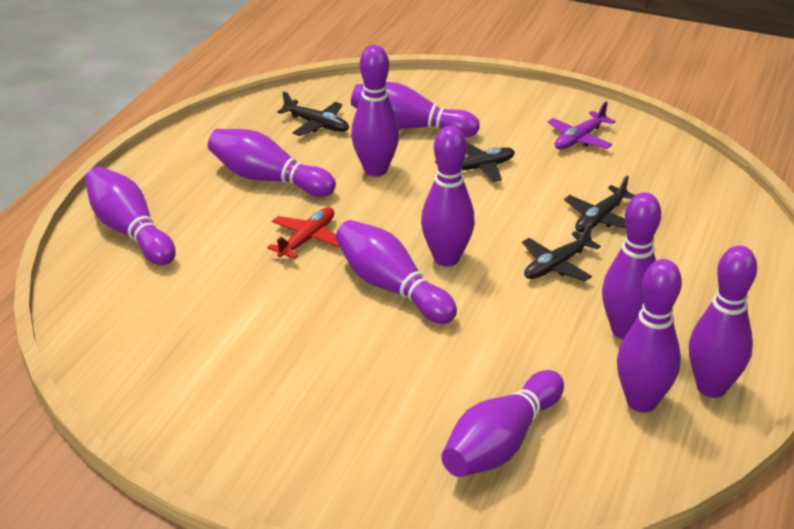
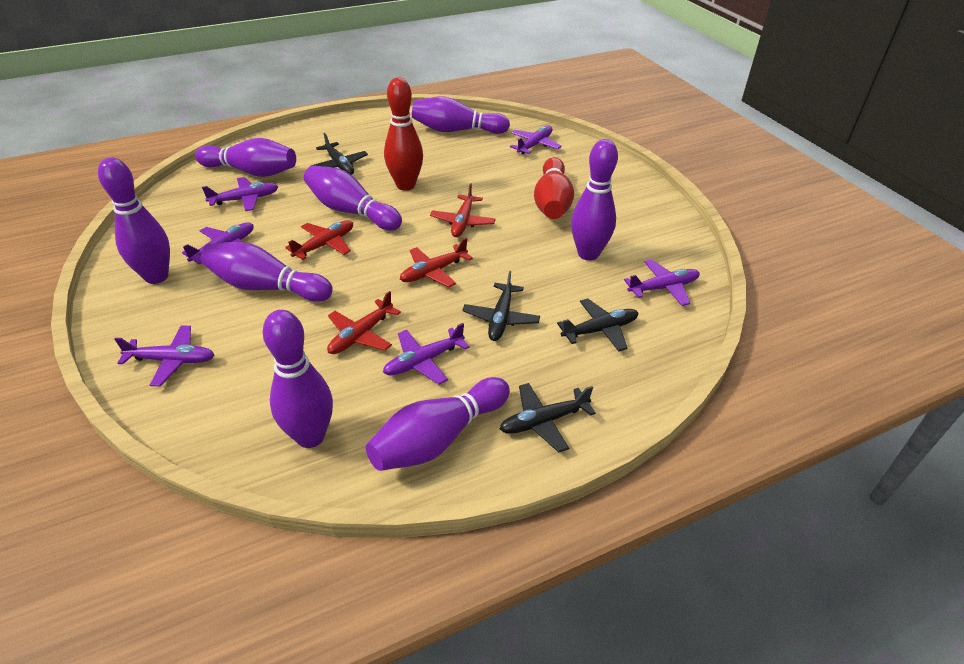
purple bowling pin: [85,167,176,266] [208,129,336,197] [336,220,457,324] [351,45,400,177] [351,82,480,138] [421,126,475,267] [441,370,564,477] [602,192,661,339] [617,259,682,412] [689,245,757,398] = 10 -> [98,157,170,284] [195,138,296,177] [201,242,333,302] [262,310,333,448] [304,165,402,231] [366,377,510,471] [412,97,510,134] [571,139,618,261] = 8
purple plane: [548,102,616,150] = 1 -> [114,325,214,386] [182,222,254,264] [202,177,278,211] [383,323,470,384] [510,126,562,154] [624,259,700,306] = 6
red bowling pin: none = 0 -> [384,77,423,191] [534,157,574,219] = 2
red plane: [267,207,340,259] = 1 -> [285,220,353,260] [327,291,401,354] [400,238,473,287] [430,183,496,237] = 4

